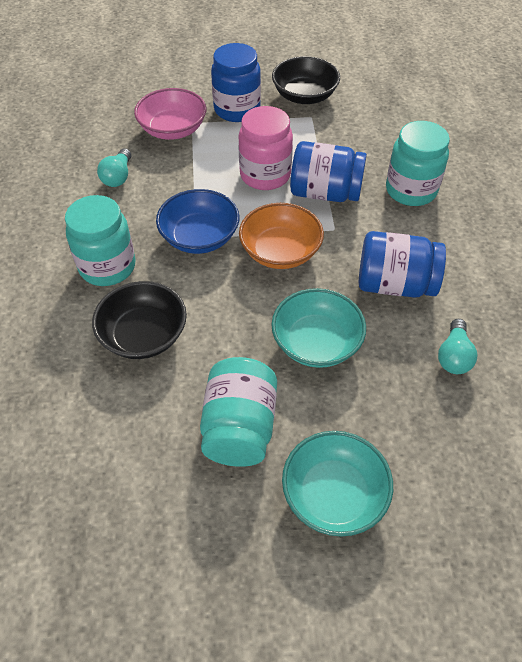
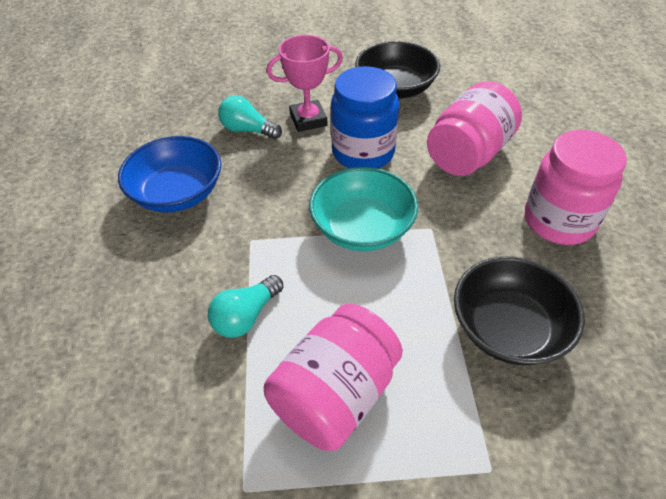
blue jar: [211,43,261,122] [290,141,367,202] [359,231,446,298] = 3 -> [331,66,399,168] = 1
orange bowl: [239,203,324,269] = 1 -> none = 0
pink bowl: [134,88,206,140] = 1 -> none = 0
pink jar: [238,106,293,190] = 1 -> [264,303,403,451] [427,81,522,176] [525,130,627,245] = 3
pink trophy: none = 0 -> [267,35,343,132] = 1
turquoise bowl: [271,288,366,368] [282,431,393,537] = 2 -> [309,167,418,251] = 1
turquoise jar: [65,195,136,286] [200,357,277,467] [386,121,450,206] = 3 -> none = 0

